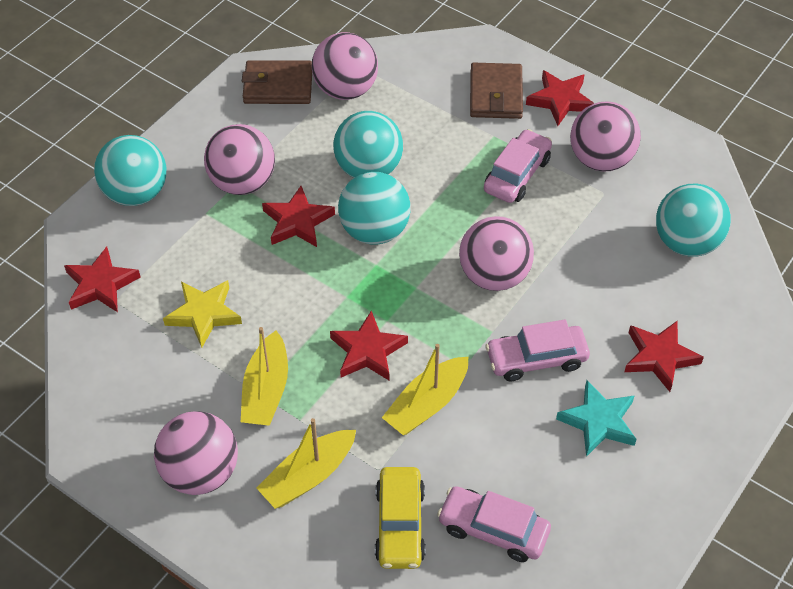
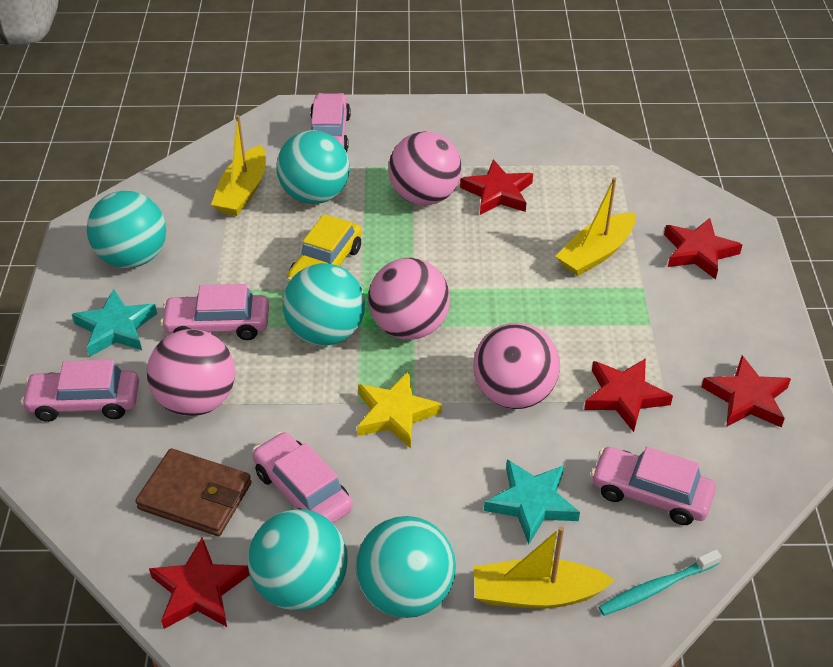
brown wallet: [242,60,312,104] [470,63,523,119] = 2 -> [136,448,252,536] = 1
pink ball: [154,411,238,495] [204,124,275,195] [312,32,378,100] [459,216,534,291] [570,101,641,172] = 5 -> [147,329,235,416] [368,258,450,340] [388,132,462,205] [473,323,560,409] = 4
pink car: [437,486,551,562] [484,129,552,203] [485,320,590,381] = 3 -> [21,360,139,422] [160,284,269,340] [252,432,353,523] [310,93,351,152] [591,447,716,525] = 5
turquoise ball: [94,135,166,206] [333,111,403,178] [338,172,411,245] [656,183,731,257] = 4 -> [87,191,166,268] [248,509,348,611] [276,130,350,204] [283,263,365,346] [356,516,456,618] = 5
turquoise star: [556,380,637,457] = 1 -> [72,289,157,357] [484,459,580,545] = 2
turquoise toothbrush: none = 0 -> [598,549,721,616] = 1

